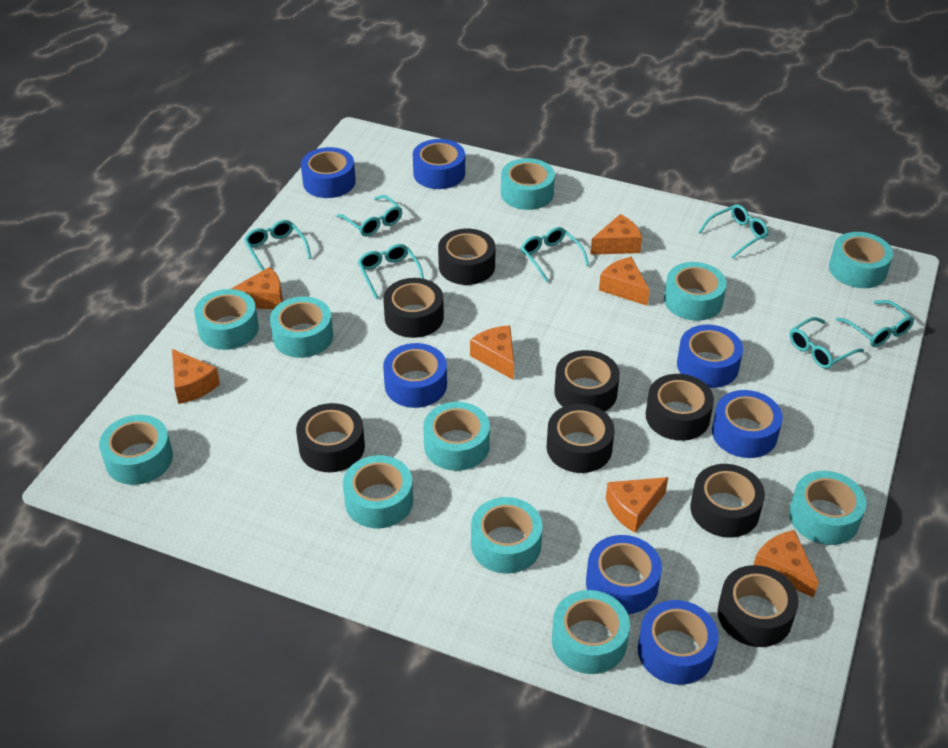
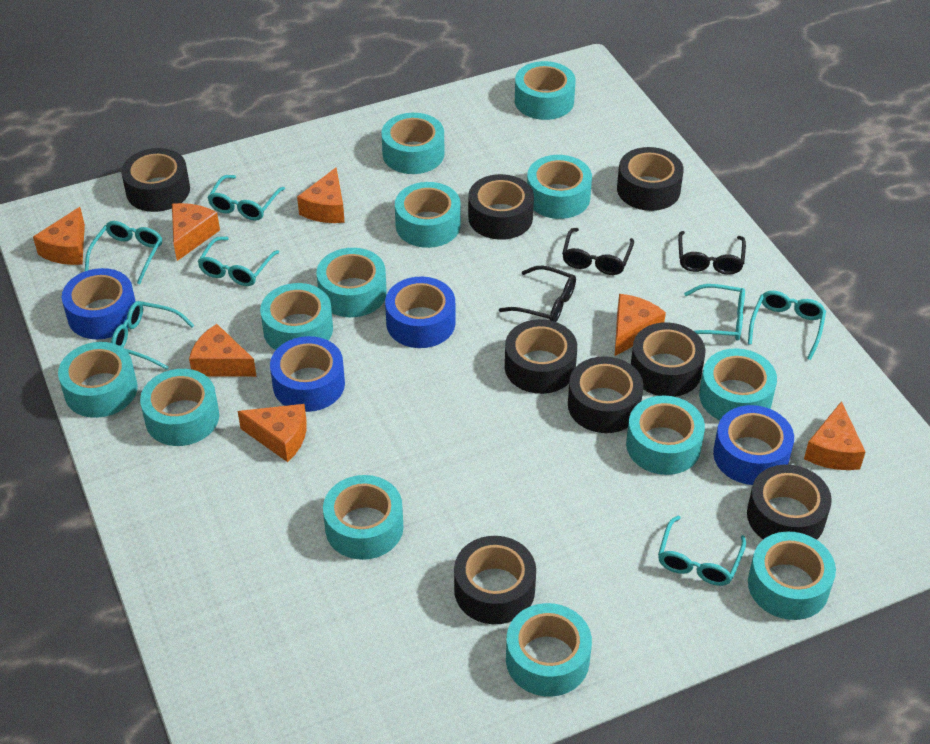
black glasses: none = 0 -> [499,266,576,322] [562,228,634,275] [678,231,746,275] = 3
blue tape: [301,147,356,198] [383,343,447,408] [413,139,465,189] [586,535,662,614] [638,600,719,685] [677,325,743,388] [712,390,783,458] = 7 -> [62,268,136,339] [270,336,345,412] [385,277,456,348] [713,405,794,485] = 4
turquoise tape: [99,415,173,485] [194,289,259,350] [270,296,333,358] [343,455,413,528] [423,402,490,471] [471,497,543,574] [501,158,555,210] [552,590,630,674] [664,262,727,321] [789,471,866,545] [829,232,893,288] = 11 -> [58,342,138,418] [140,369,219,446] [260,283,333,350] [317,248,387,317] [323,475,404,560] [381,113,444,174] [395,182,461,248] [506,603,592,697] [515,61,576,120] [527,155,592,219] [626,395,705,475] [699,348,777,420] [748,531,836,620] = 13

